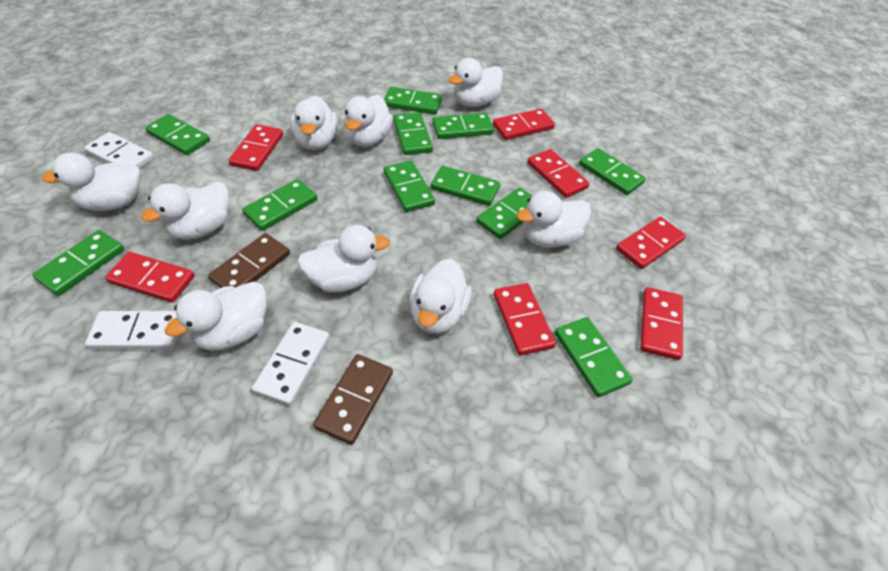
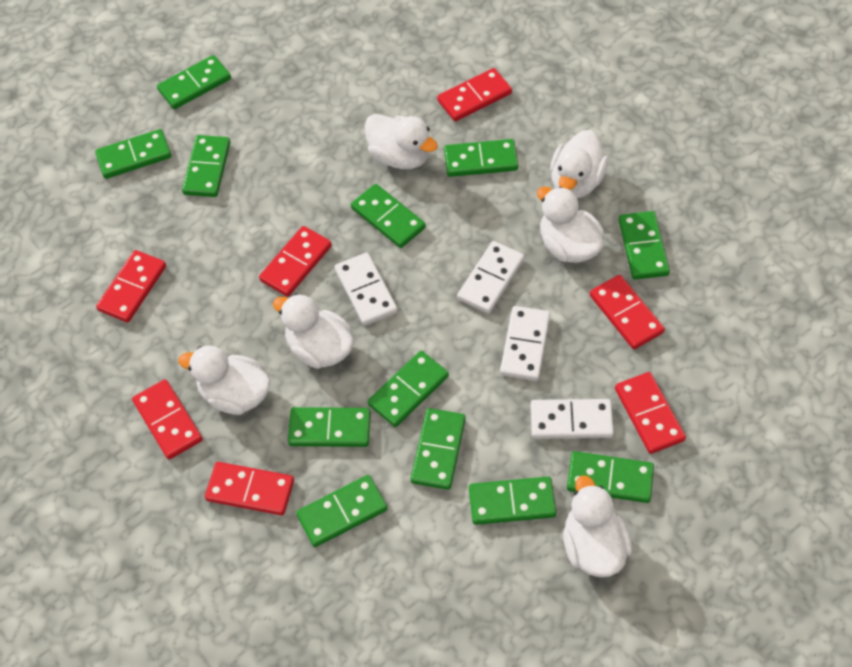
brown domino: [208,233,290,288] [313,354,393,445] = 2 -> none = 0
green domino: [32,230,124,296] [145,114,210,155] [242,179,317,231] [384,87,442,115] [384,160,435,212] [393,112,433,155] [431,166,500,206] [432,113,494,139] [476,187,533,239] [555,317,633,397] [579,148,646,195] = 11 -> [95,129,171,179] [157,55,231,109] [182,135,231,197] [288,407,371,447] [296,475,388,547] [351,184,426,248] [368,351,449,427] [411,408,466,490] [444,139,518,177] [469,477,556,525] [567,451,654,503] [619,211,670,280] = 12
white domino: [84,132,154,169] [85,311,177,349] [252,322,330,406] = 3 -> [335,252,398,326] [457,241,525,314] [500,306,550,381] [531,399,614,439] = 4
white duck: [42,153,141,211] [141,182,229,240] [165,282,267,351] [290,96,338,150] [297,225,390,293] [344,95,393,147] [409,259,472,334] [449,58,503,107] [516,191,591,247] = 9 -> [178,345,271,415] [273,294,354,369] [365,114,438,169] [537,186,604,263] [550,130,608,198] [563,475,632,577] = 6

